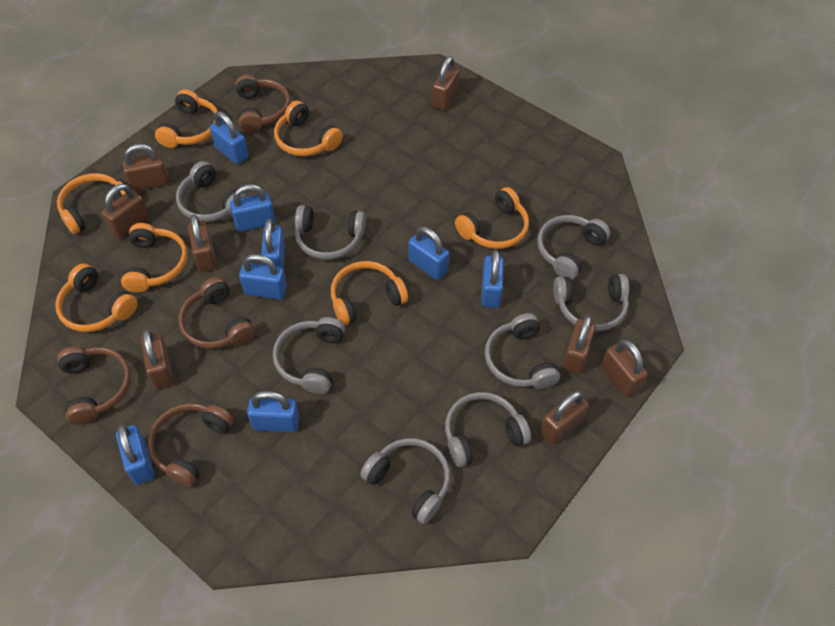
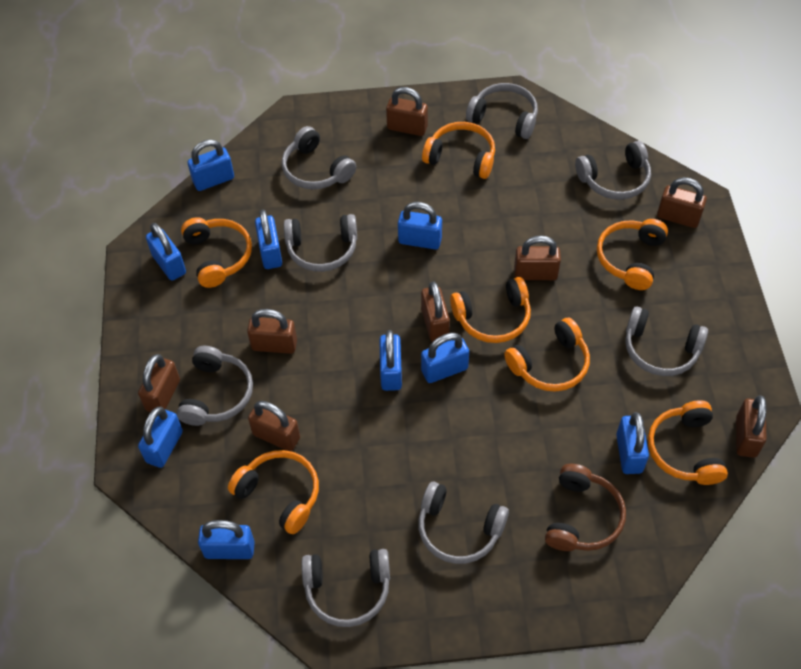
blue padlock: [116,424,155,485] [210,111,248,164] [230,184,275,232] [239,254,287,299] [247,391,299,432] [261,219,285,269] [408,227,449,280] [481,250,504,308] = 8 -> [138,406,183,468] [146,223,186,281] [188,139,234,191] [198,520,255,559] [255,210,282,269] [379,330,402,391] [398,202,442,249] [421,333,469,383] [616,412,649,474] = 9
brown headphones: [57,346,131,425] [147,403,234,487] [178,277,255,349] [235,75,291,133] = 4 -> [545,464,626,551] = 1

